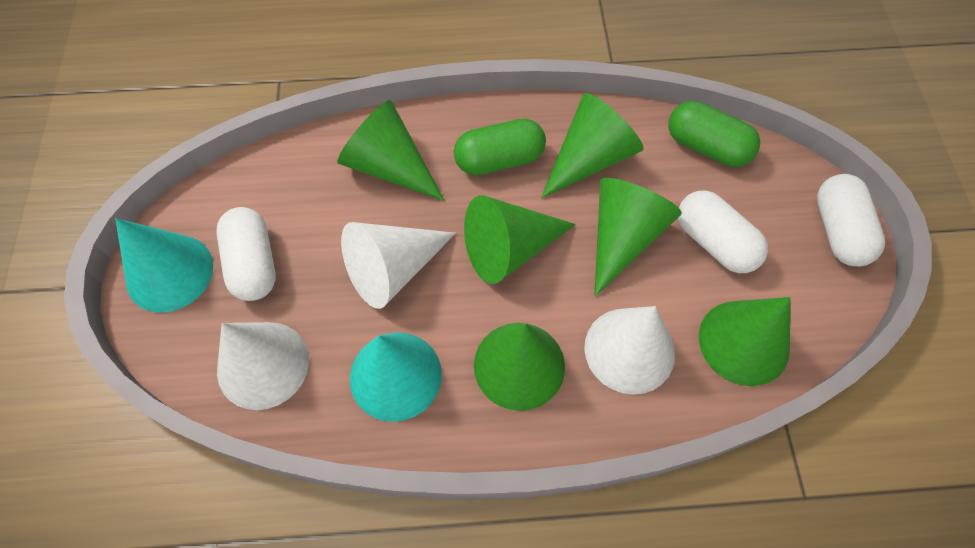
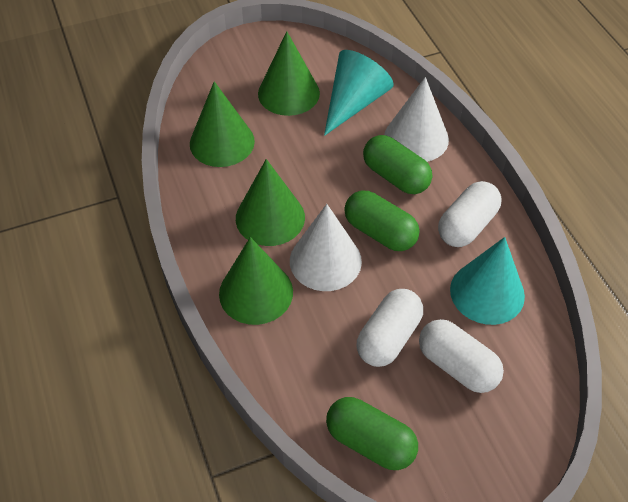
green capsule: [454,118,546,175] [668,101,760,167] = 2 -> [326,397,418,470] [344,191,420,251] [363,135,432,194] = 3
green cone: [337,100,444,201] [464,195,576,284] [474,323,565,411] [541,93,643,198] [594,178,682,297] [699,297,791,386] = 6 -> [190,81,255,167] [219,237,293,325] [236,159,305,246] [258,31,320,116] = 4
white cone: [217,322,309,410] [341,222,456,309] [584,306,675,395] = 3 -> [290,204,362,291] [384,77,449,162] = 2

